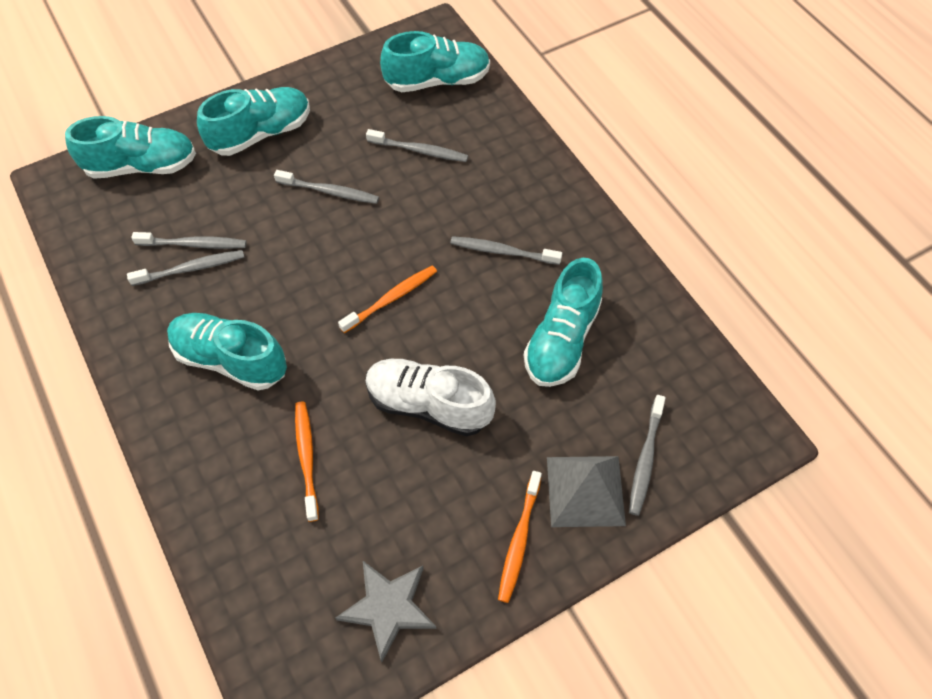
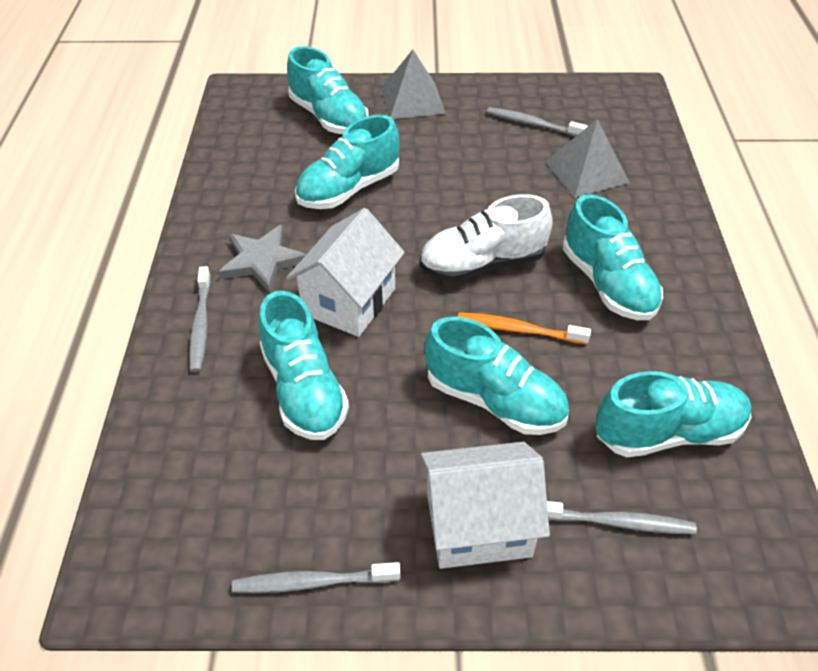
grey pyramid: [547,456,626,527] = 1 -> [381,49,446,119] [545,119,630,198] = 2
grey toothbrush: [127,250,244,286] [131,232,246,249] [274,170,379,204] [366,129,468,162] [450,236,562,265] [629,395,665,516] = 6 -> [189,266,211,372] [232,562,401,593] [487,107,588,137] [547,501,697,534] = 4
orange toothbrush: [295,402,319,522] [338,265,437,333] [498,471,542,603] = 3 -> [458,312,591,344] = 1
turquoise shoe: [65,116,196,179] [167,313,287,391] [197,87,310,156] [380,31,490,92] [524,258,603,387] = 5 -> [259,291,349,440] [287,46,369,134] [295,115,400,209] [424,317,569,435] [563,194,663,320] [595,371,751,457] = 6
white house: none = 0 -> [286,208,405,337] [420,442,550,569] = 2

